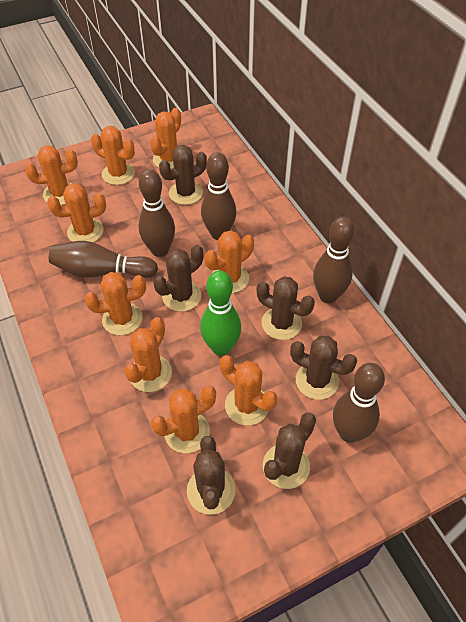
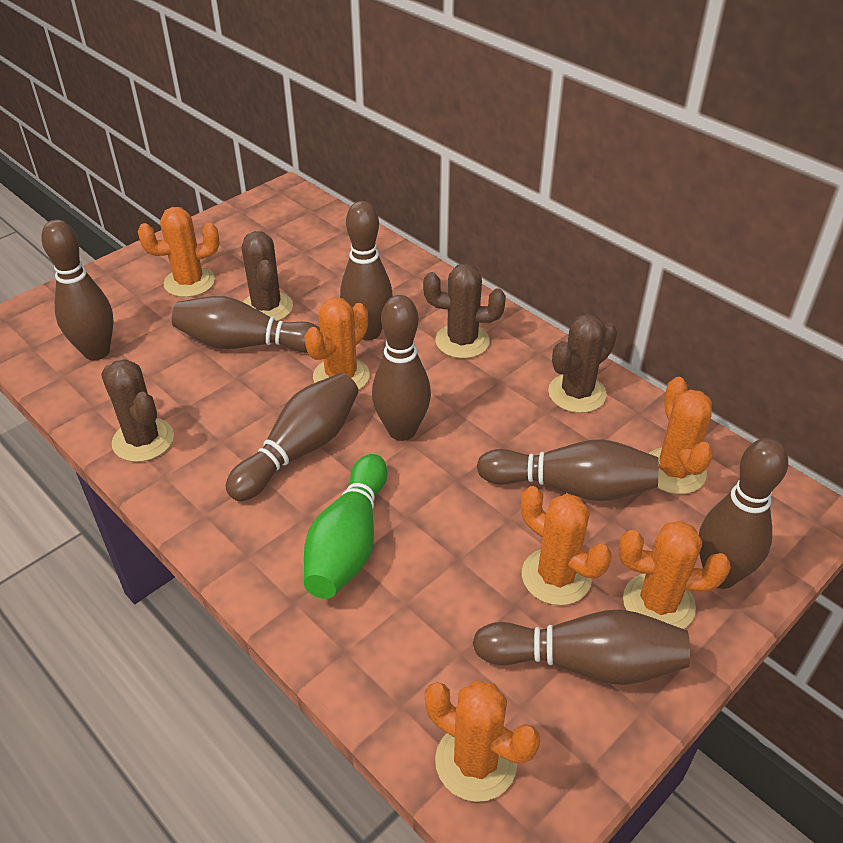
brown bowling pin: [49,241,158,278] [138,169,175,257] [201,152,237,240] [313,217,355,303] [333,363,385,443] = 5 -> [41,220,114,360] [172,296,320,353] [226,373,359,501] [340,201,393,340] [372,295,431,441] [473,609,690,685] [477,439,659,501] [699,438,788,589] = 8
brown cactus: [153,245,203,312] [159,145,207,205] [187,436,235,515] [257,276,315,340] [263,413,316,489] [290,336,357,400] = 6 -> [101,359,174,462] [242,231,293,321] [423,263,506,358] [548,314,617,413] = 4
orange cactus: [25,145,78,205] [47,183,106,242] [84,272,146,335] [91,126,135,185] [124,317,172,392] [150,108,181,169] [150,386,216,453] [205,231,254,293] [220,355,277,425] = 9 -> [138,207,219,297] [304,297,370,390] [425,680,540,802] [521,486,611,605] [619,521,731,629] [648,377,713,494] = 6

